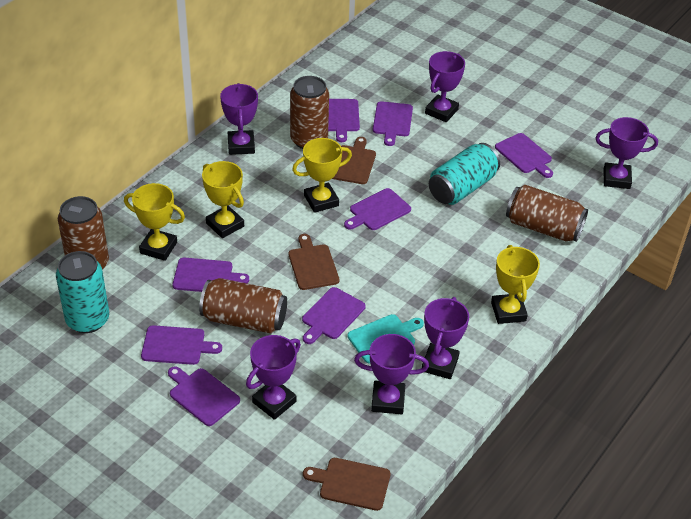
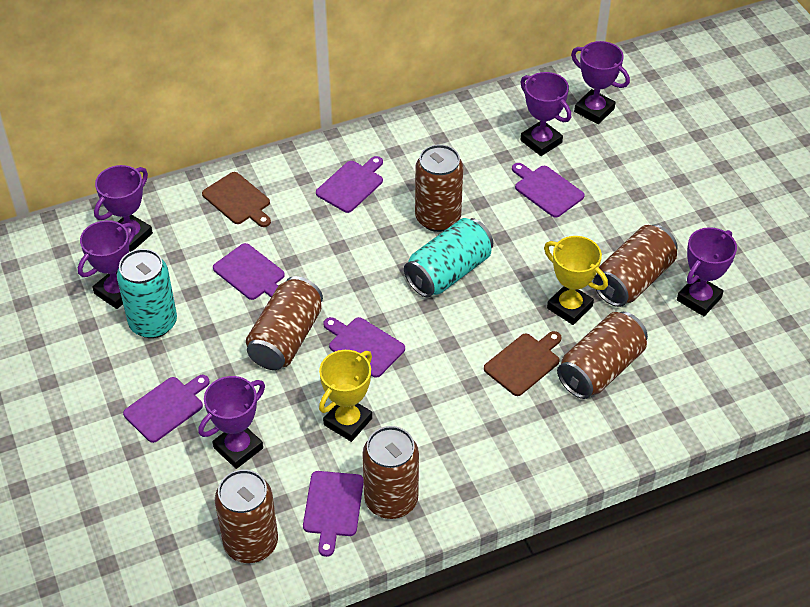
brown can: [58,196,109,270] [199,278,287,333] [290,76,329,149] [506,185,588,242] = 4 -> [215,469,278,563] [246,276,323,370] [362,426,419,519] [415,144,463,232] [557,312,648,399] [593,225,678,307] = 6
brown cutting board: [289,234,339,290] [303,458,390,511] [332,137,376,184] = 3 -> [202,172,271,227] [484,331,562,396] = 2
purple cutting board: [141,325,222,365] [168,366,240,426] [173,257,249,292] [302,287,366,344] [328,99,360,142] [344,188,411,230] [373,101,413,146] [495,133,553,178] = 8 -> [123,375,210,443] [213,243,285,300] [303,471,364,557] [316,156,383,213] [323,317,405,378] [512,163,585,218] = 6
turquoise cutting board: [348,314,424,363] = 1 -> none = 0
yellow trophy: [124,183,185,261] [202,161,244,238] [292,138,352,213] [491,245,540,324] = 4 -> [319,350,372,442] [544,236,608,325] = 2

